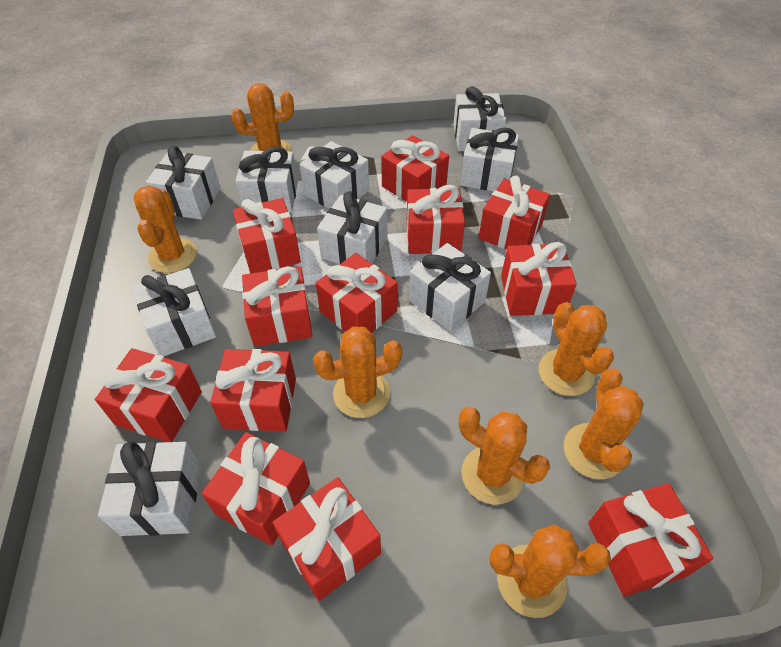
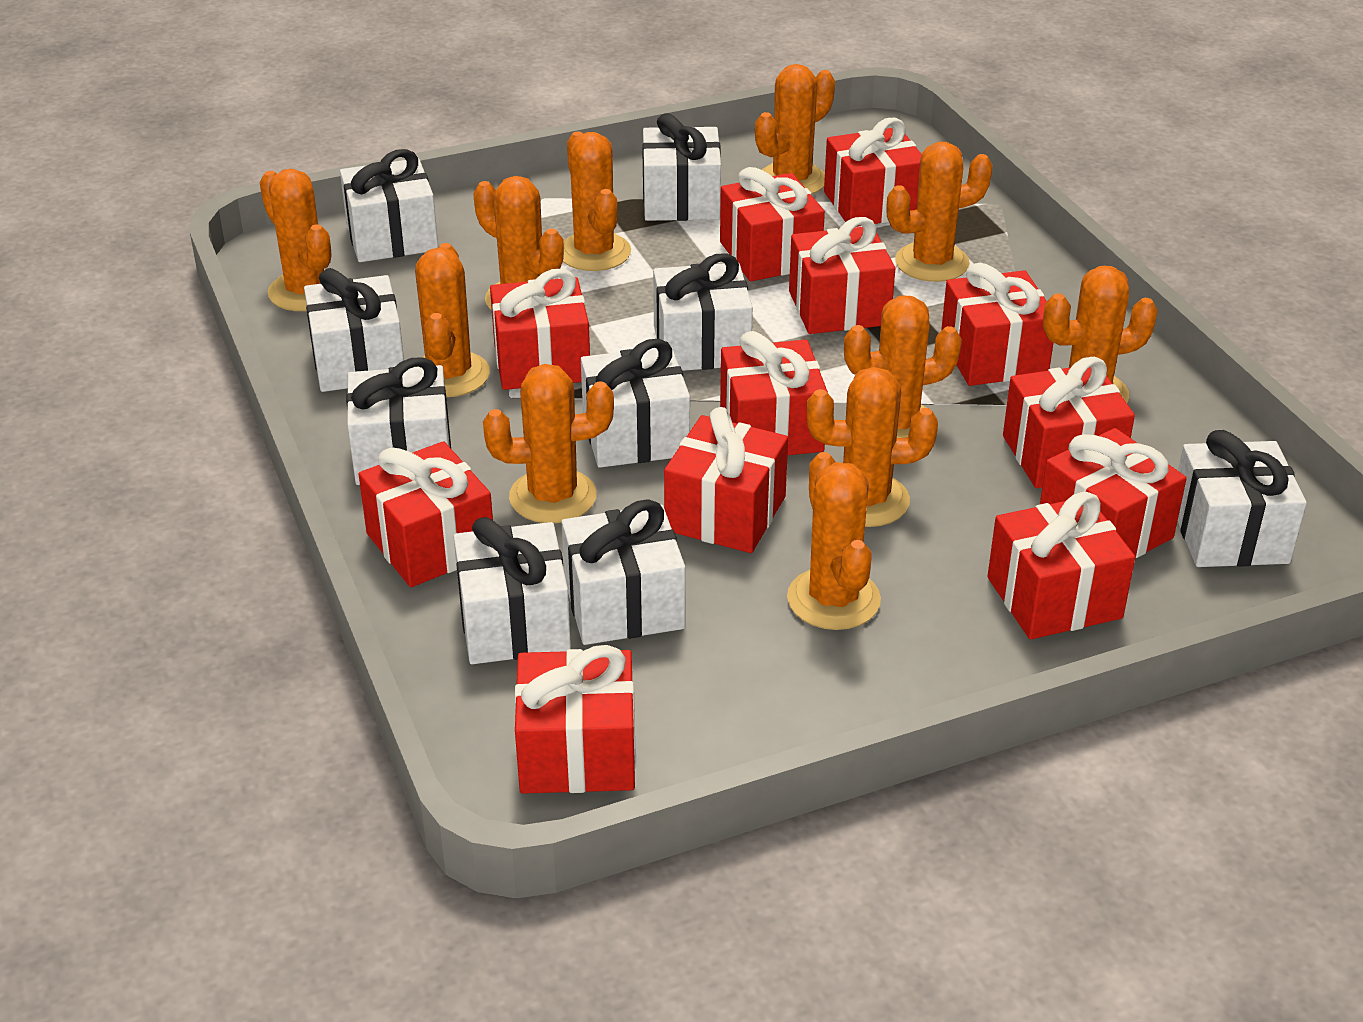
orange cactus: [133,186,197,273] [231,83,294,152] [313,326,402,418] [459,407,550,505] [490,524,611,618] [539,302,614,396] [564,368,644,479] = 7 -> [260,169,332,311] [415,243,490,397] [473,176,564,311] [483,364,614,523] [563,131,631,271] [755,64,835,194] [787,452,881,630] [807,367,938,527] [844,295,962,438] [886,142,993,282] [1043,266,1158,403] = 11

